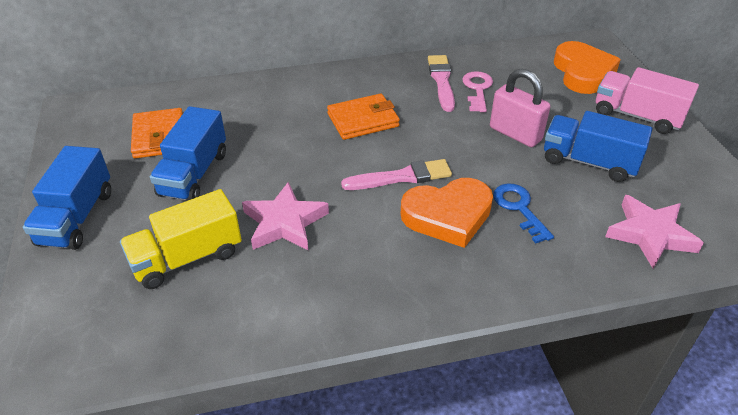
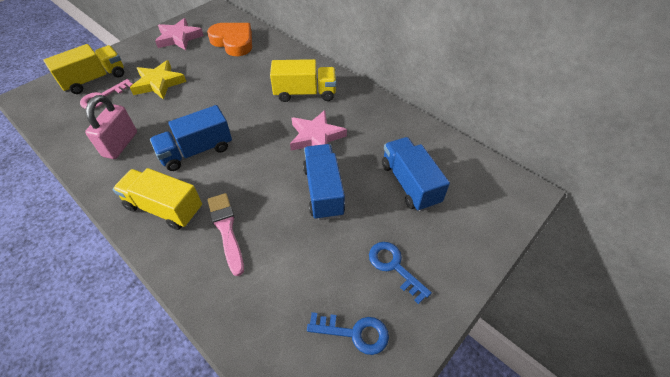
blue key: [493,183,554,243] = 1 -> [307,312,389,355] [369,242,432,304] = 2
orange heart: [401,178,493,248] [554,41,621,94] = 2 -> [207,23,252,56] = 1
orange wallet: [131,108,183,159] [327,93,400,140] = 2 -> none = 0
pink brush: [341,159,452,190] [428,55,455,112] = 2 -> [208,193,244,276] = 1
pink truck: [596,67,699,134] = 1 -> none = 0
yellow star: none = 0 -> [130,60,186,100] = 1
yellow truck: [120,189,242,289] = 1 -> [43,44,124,94] [112,168,202,230] [270,59,336,102] = 3

